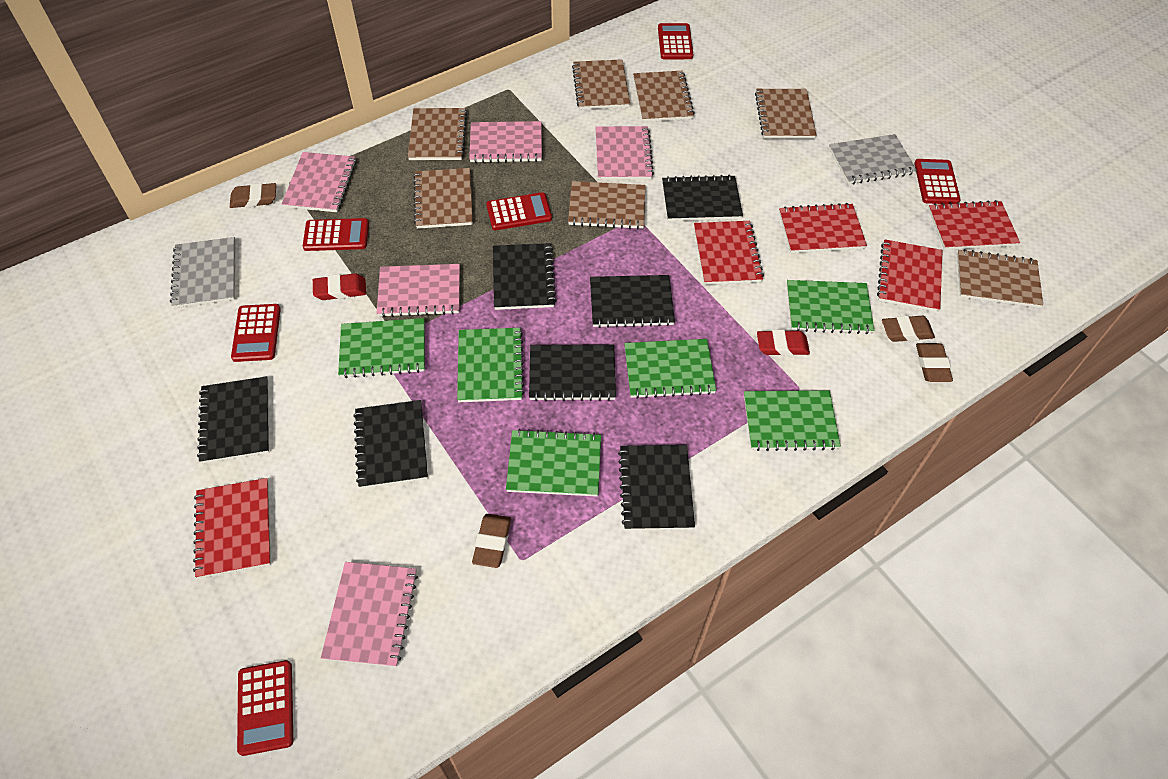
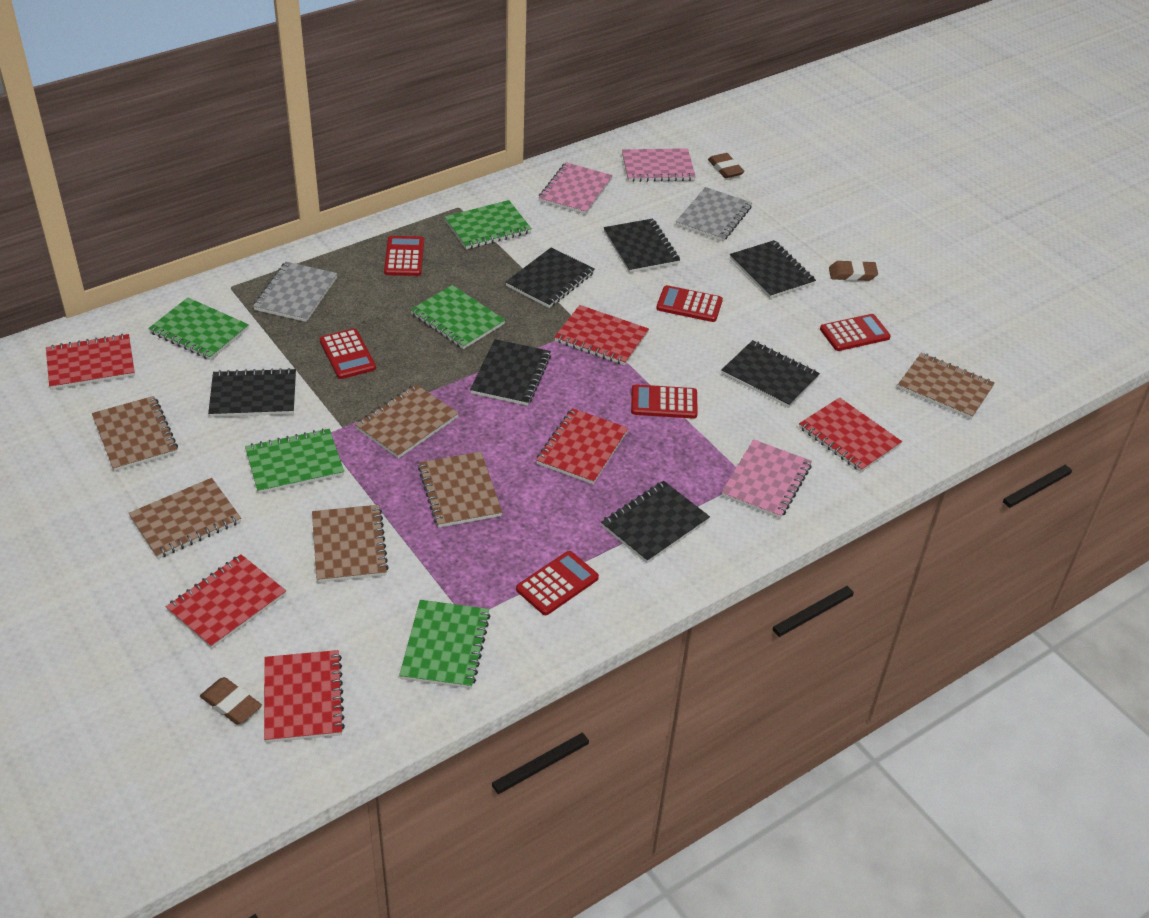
brown eraser: [230,183,276,208] [472,514,511,568] [882,316,935,342] [916,343,953,382] = 4 -> [200,677,262,725] [708,153,745,178] [829,260,878,281] = 3
brown notebook: [408,108,467,160] [413,168,473,229] [568,181,645,229] [572,59,630,109] [633,71,695,122] [755,89,817,139] [957,249,1043,308] = 7 -> [92,396,178,471] [129,478,241,559] [312,505,389,583] [355,384,459,458] [418,452,502,528] [898,353,995,419] = 6
green notebook: [338,318,425,378] [457,328,525,402] [506,429,601,496] [624,339,716,399] [744,391,841,451] [787,280,874,334] = 6 -> [148,298,249,360] [245,428,344,494] [399,600,491,689] [410,285,505,349] [444,200,532,249] = 5
pink notebook: [282,152,356,212] [321,562,418,667] [377,264,460,317] [469,121,542,163] [595,126,654,180] = 5 -> [538,162,613,215] [622,148,696,182] [721,439,812,519] = 3
red eraser: [313,273,366,300] [757,330,810,356] = 2 -> none = 0
red notebook: [193,478,271,579] [694,221,764,285] [779,203,867,253] [877,239,943,312] [928,200,1020,250] = 5 -> [46,334,135,390] [166,554,286,649] [264,650,345,743] [536,408,628,484] [554,305,649,365] [799,397,902,472] = 6

